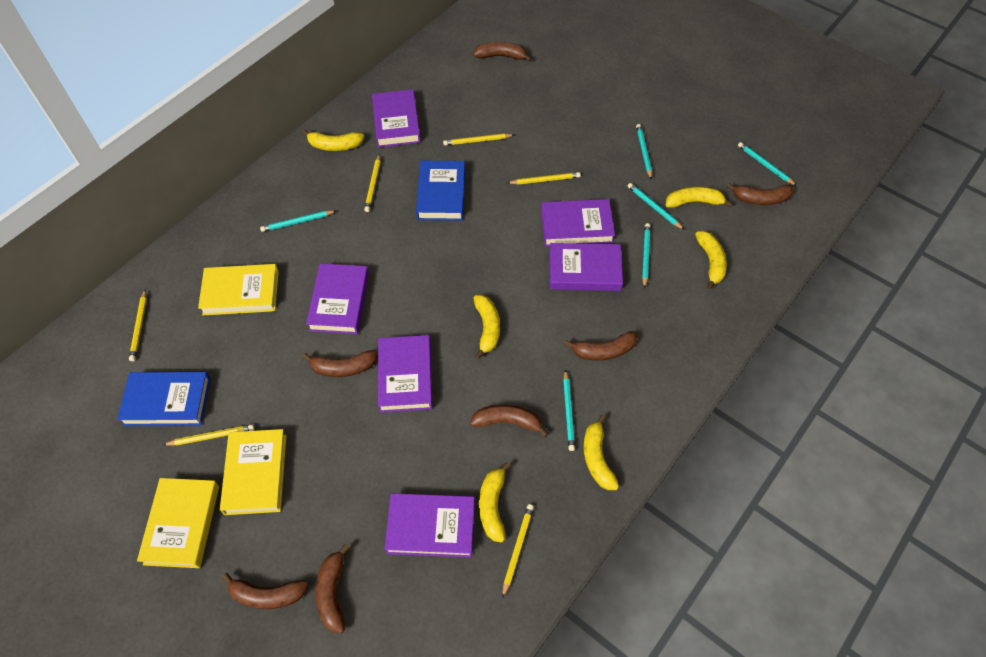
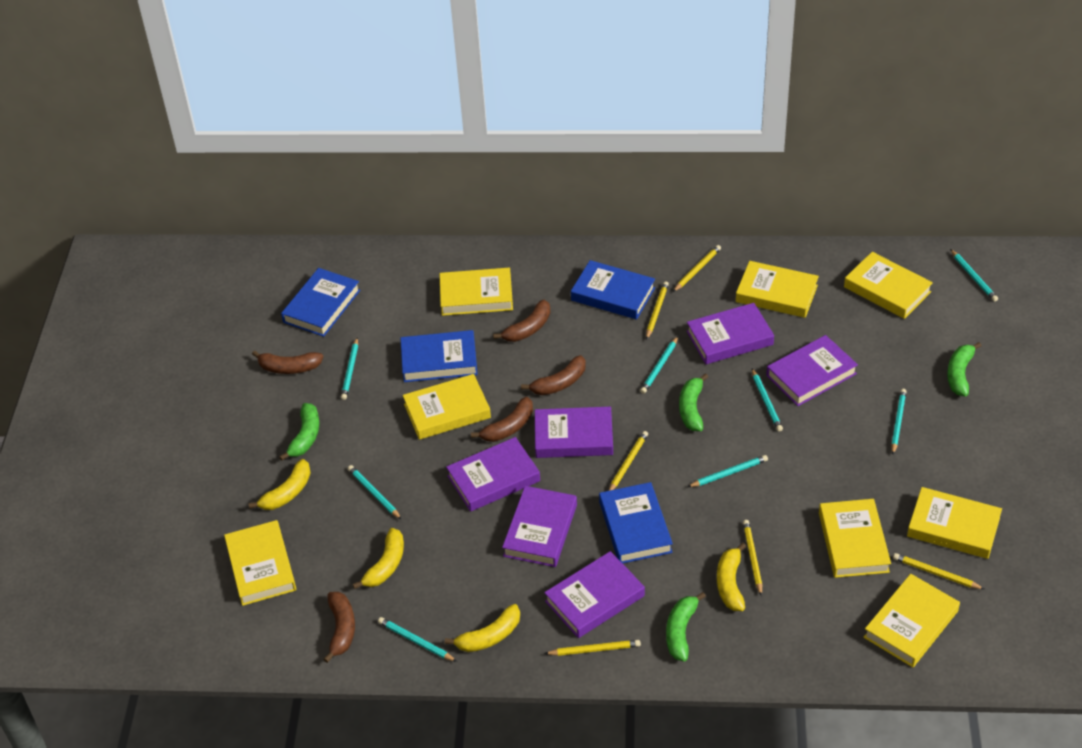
blue book: [117,372,210,426] [416,161,465,220] = 2 -> [281,268,360,337] [400,330,478,382] [571,260,655,320] [599,482,673,563] = 4
brown banana: [222,573,308,609] [302,350,378,377] [316,544,350,634] [470,405,549,437] [473,42,532,62] [564,331,637,361] [727,183,794,205] = 7 -> [252,350,323,374] [324,592,355,663] [471,397,533,442] [493,300,550,342] [521,355,586,395] = 5
green banana: none = 0 -> [279,403,319,461] [666,592,706,661] [679,373,708,431] [947,342,981,396] = 4
turquoise pencil: [260,210,336,232] [563,369,575,451] [628,183,684,230] [636,124,652,180] [642,223,650,289] [738,142,797,186] = 6 -> [341,338,358,400] [348,465,402,520] [378,617,457,662] [640,336,678,394] [688,455,768,487] [752,369,783,432] [891,389,907,454] [950,249,998,302] = 8
yellow banana: [302,129,365,151] [473,295,500,359] [479,462,511,543] [583,415,619,490] [666,186,733,208] [695,231,727,290] = 6 -> [248,459,311,510] [352,528,404,589] [445,604,520,652] [717,543,746,611] = 4
yellow book: [137,478,219,568] [198,264,279,316] [220,429,287,515] = 3 -> [224,520,296,606] [403,374,491,440] [439,268,513,316] [736,261,819,318] [819,499,891,578] [844,252,933,319] [864,574,960,667] [907,487,1002,559] = 8

